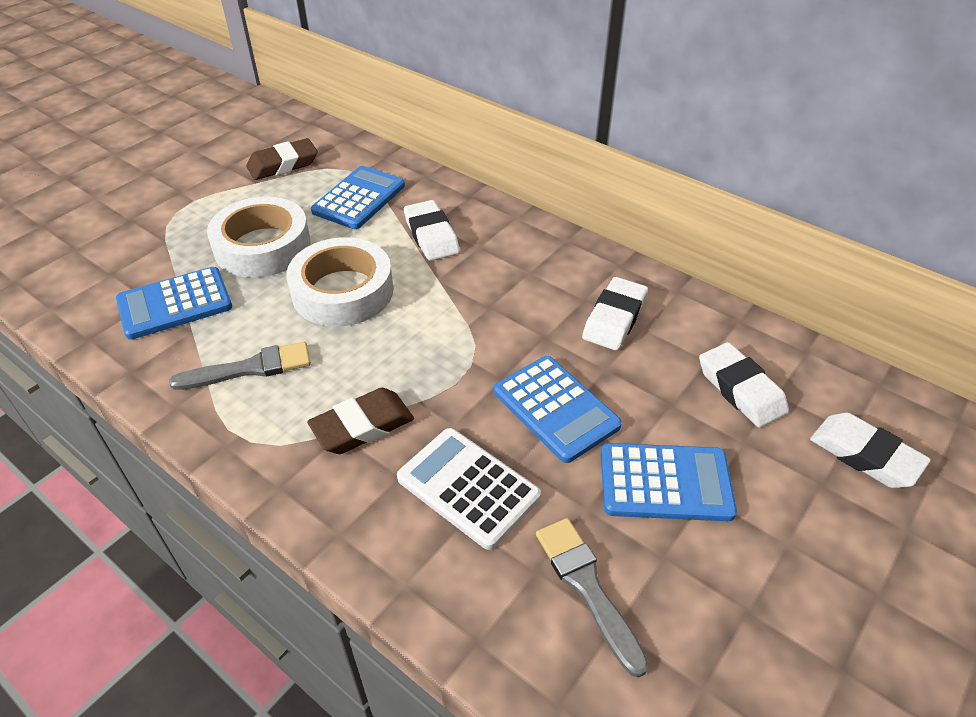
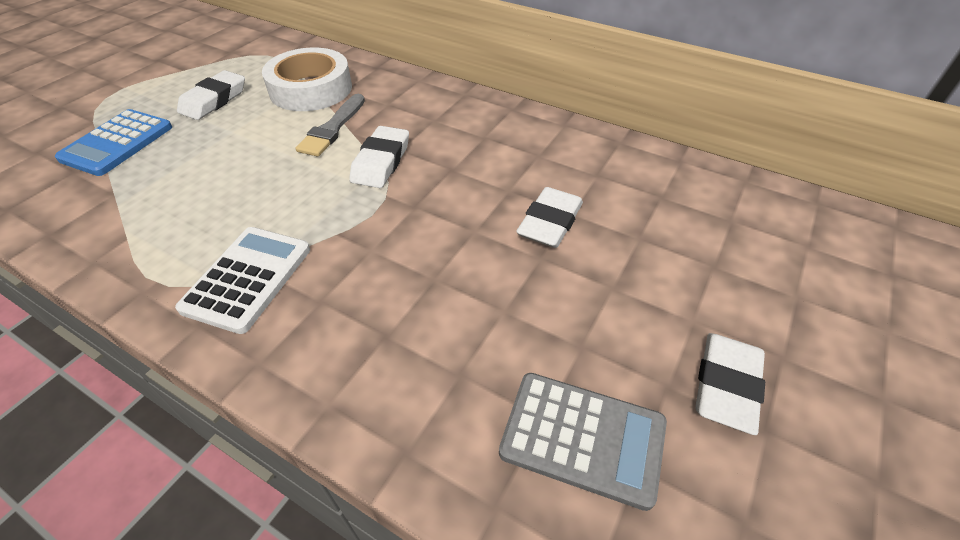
blue calculator: [116,267,232,340] [311,166,405,229] [494,356,622,463] [601,443,737,521] = 4 -> [55,109,172,176] = 1
brown eraser: [246,138,318,180] [307,388,414,454] = 2 -> none = 0
grey brush: [169,342,311,390] [536,518,649,677] = 2 -> [295,94,365,157] = 1
grey calculator: none = 0 -> [499,373,667,511] = 1
white tape: [207,196,311,278] [286,237,393,327] = 2 -> [262,48,352,111] = 1

